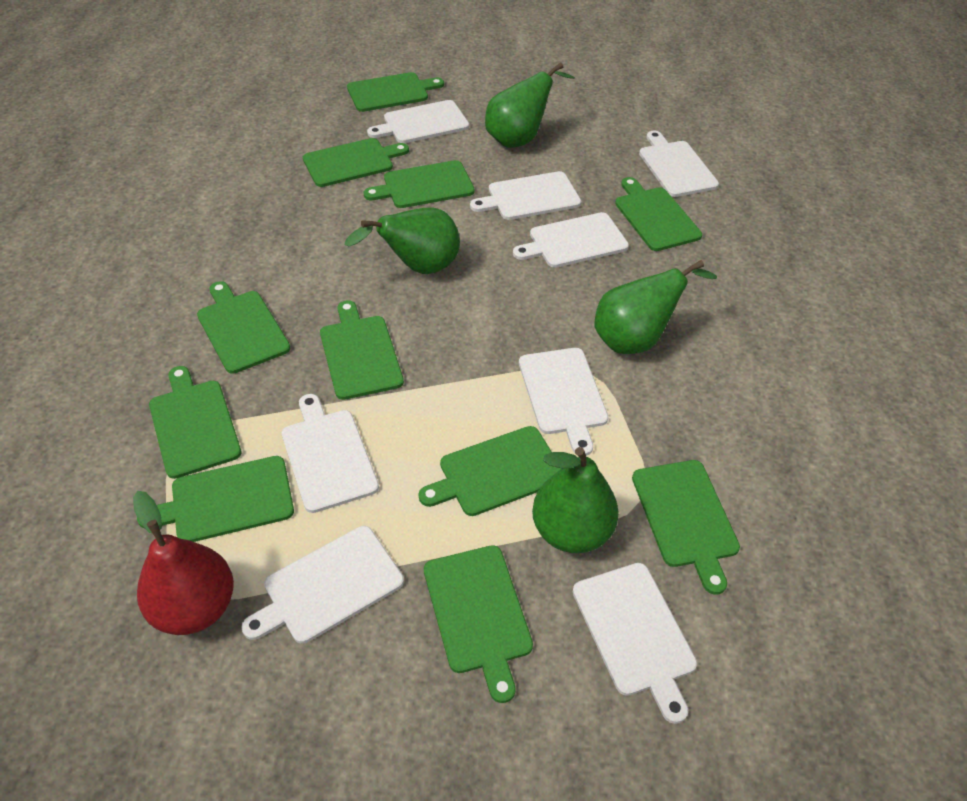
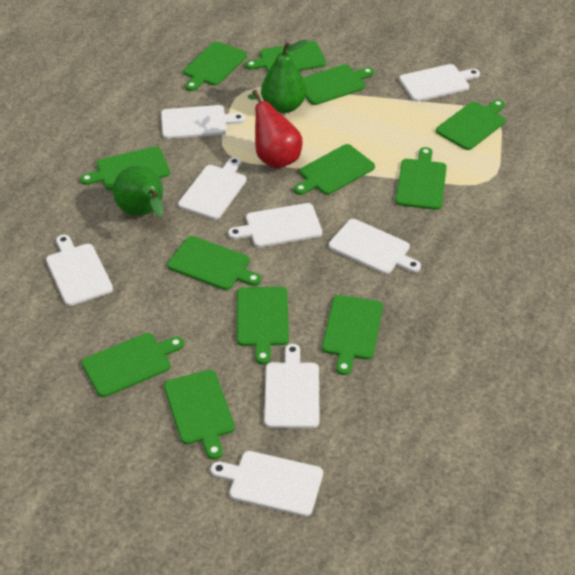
green cutting board: [137,456,294,542] [149,366,242,479] [197,281,290,374] [303,138,409,187] [320,300,404,400] [347,72,444,112] [364,160,474,208] [418,426,562,516] [424,545,533,703] [615,177,702,251] [632,460,740,594] = 11 -> [80,146,170,190] [81,333,184,397] [164,370,235,460] [167,236,261,290] [184,41,247,91] [237,287,289,364] [245,41,326,73] [294,144,375,195] [303,64,374,105] [322,295,383,375] [395,147,447,210] [436,99,506,150] = 12
green pear: [345,208,460,274] [485,62,575,148] [532,447,619,553] [595,260,717,354] = 4 -> [113,165,163,217] [261,40,307,113] = 2

